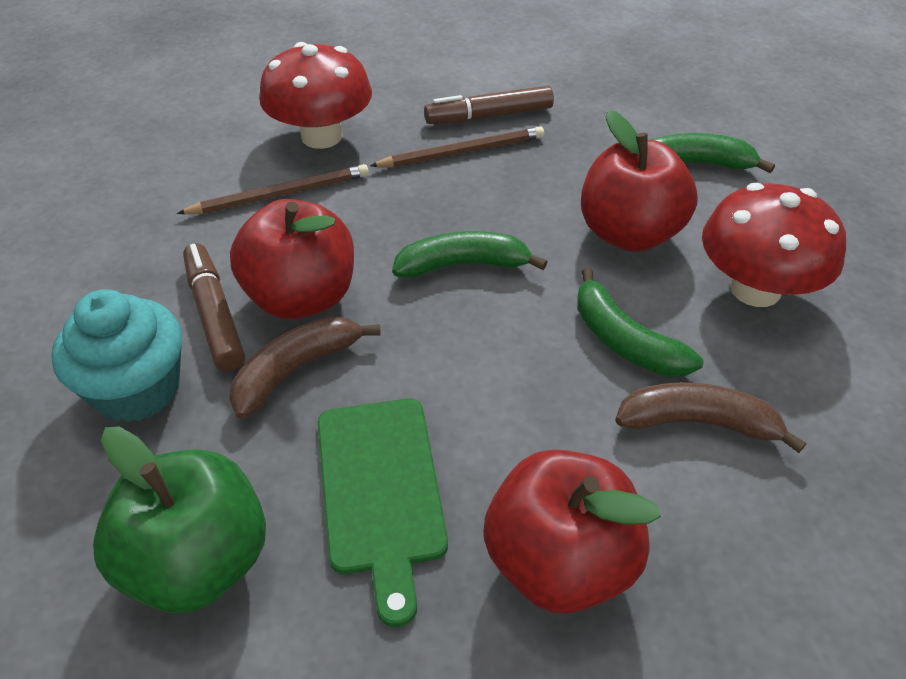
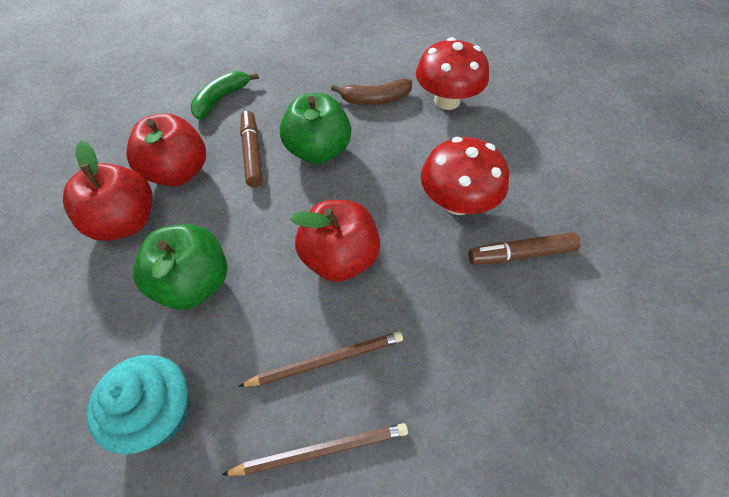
brown banana: [229,316,381,418] [615,382,806,453] = 2 -> [331,78,412,105] = 1
green apple: [93,426,266,613] = 1 -> [133,224,227,310] [280,93,351,164] = 2
green banana: [392,231,547,278] [577,268,704,377] [651,133,775,173] = 3 -> [191,71,259,120] = 1
green cutting board: [318,399,448,627] = 1 -> none = 0

